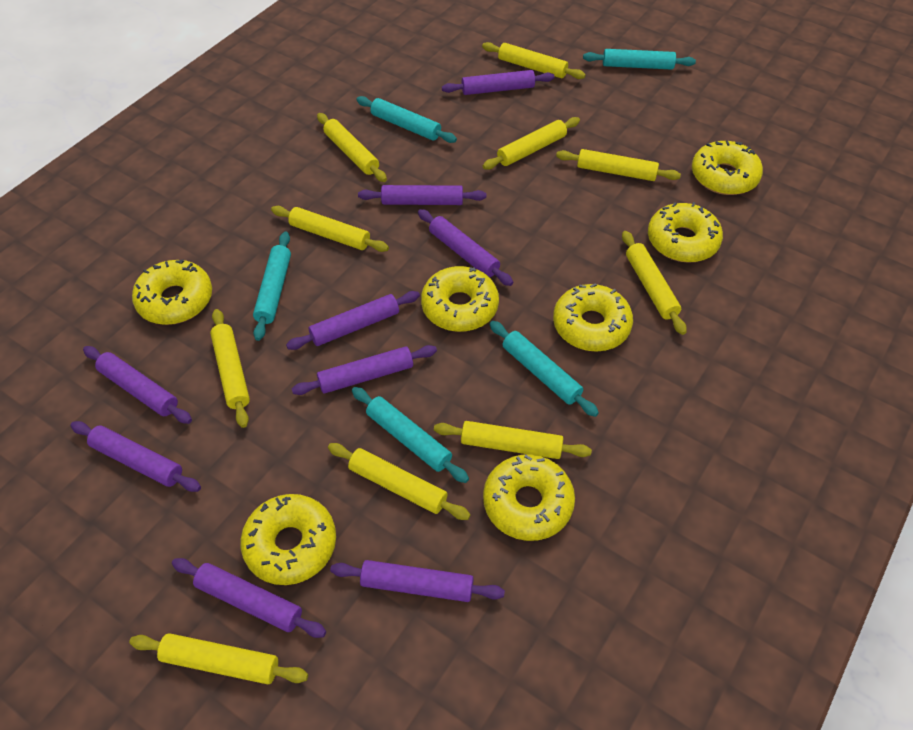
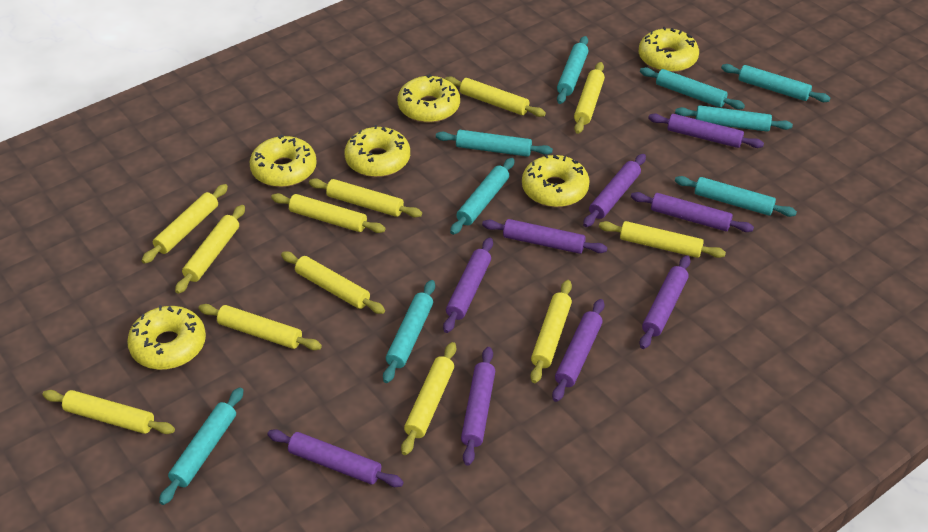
turquoise rolling pin: [253,232,291,341] [352,387,469,483] [356,96,457,143] [490,321,599,417] [583,49,696,70] = 5 -> [159,387,244,505] [383,280,435,383] [436,130,553,157] [450,158,515,235] [557,36,588,104] [640,67,745,109] [675,105,793,132] [675,176,797,217] [721,64,830,102] = 9
yellow donut: [132,260,212,325] [240,494,336,585] [421,266,499,332] [483,454,575,541] [553,283,633,351] [648,202,723,263] [692,141,763,195] = 7 -> [127,305,206,370] [250,135,317,187] [345,125,410,177] [398,74,460,123] [522,154,590,207] [639,27,699,73] = 6
yellow rolling pin: [129,633,308,684] [210,309,250,428] [271,206,389,252] [317,113,387,182] [328,443,471,520] [434,421,592,459] [482,42,586,79] [483,117,580,170] [556,149,681,181] [622,231,687,335] = 10 -> [42,390,175,434] [142,184,228,264] [175,205,245,294] [198,304,322,350] [271,193,386,233] [281,252,385,314] [309,178,422,218] [401,342,456,455] [445,76,546,117] [530,280,572,383] [574,62,605,134] [599,221,726,258] = 12

